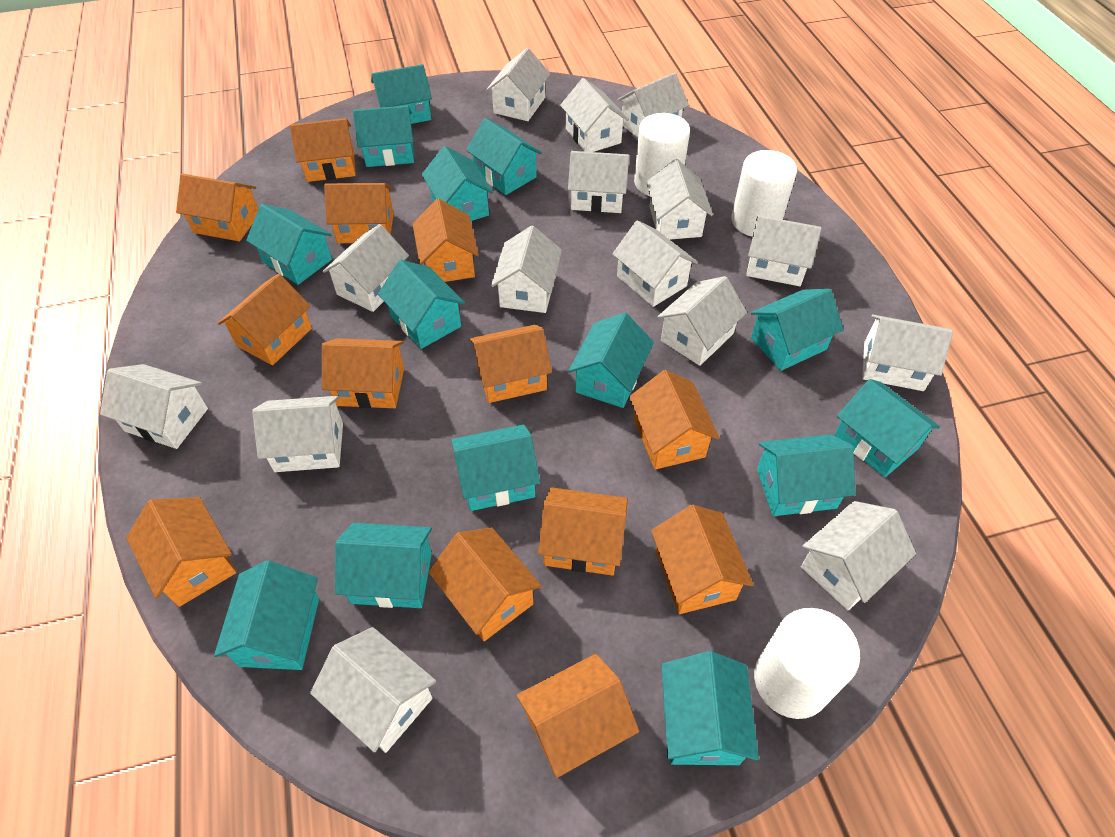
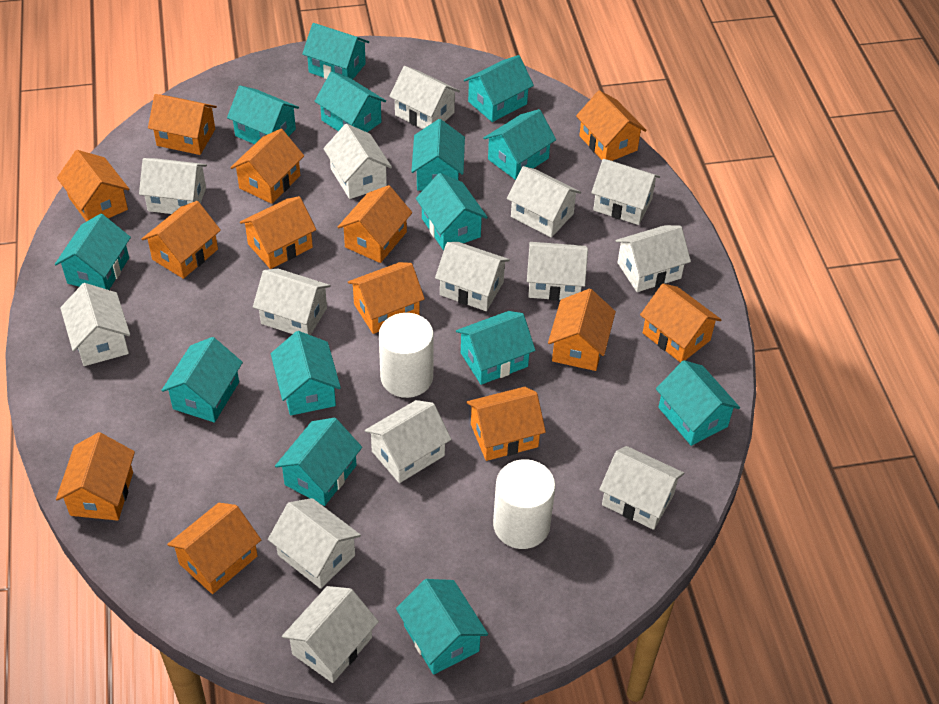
white cylinder: [634,113,690,196] [732,150,797,237] [754,608,860,719] = 3 -> [379,313,434,398] [493,459,556,549] = 2
white house: [100,364,208,449] [252,396,343,472] [310,627,436,753] [323,224,409,312] [486,48,550,121] [491,226,562,313] [560,78,629,152] [568,151,629,213] [612,220,698,307] [617,73,689,138] [646,159,713,240] [657,276,747,366] [746,215,822,286] [801,501,916,610] [862,315,953,391] = 15 -> [60,283,130,366] [139,158,207,214] [253,269,331,335] [268,498,361,589] [282,586,379,683] [323,124,392,199] [365,400,452,483] [389,66,460,129] [435,242,510,311] [507,166,581,238] [527,242,588,301] [591,159,660,225] [599,446,684,530] [615,225,691,292] = 14

